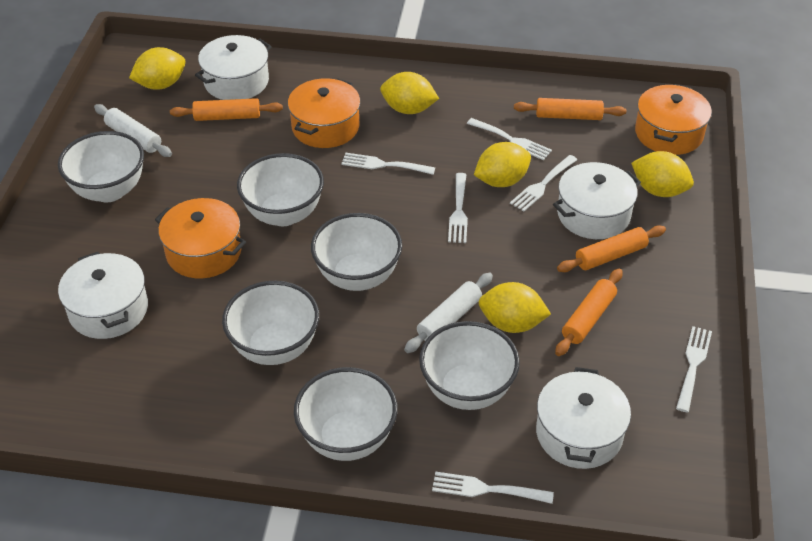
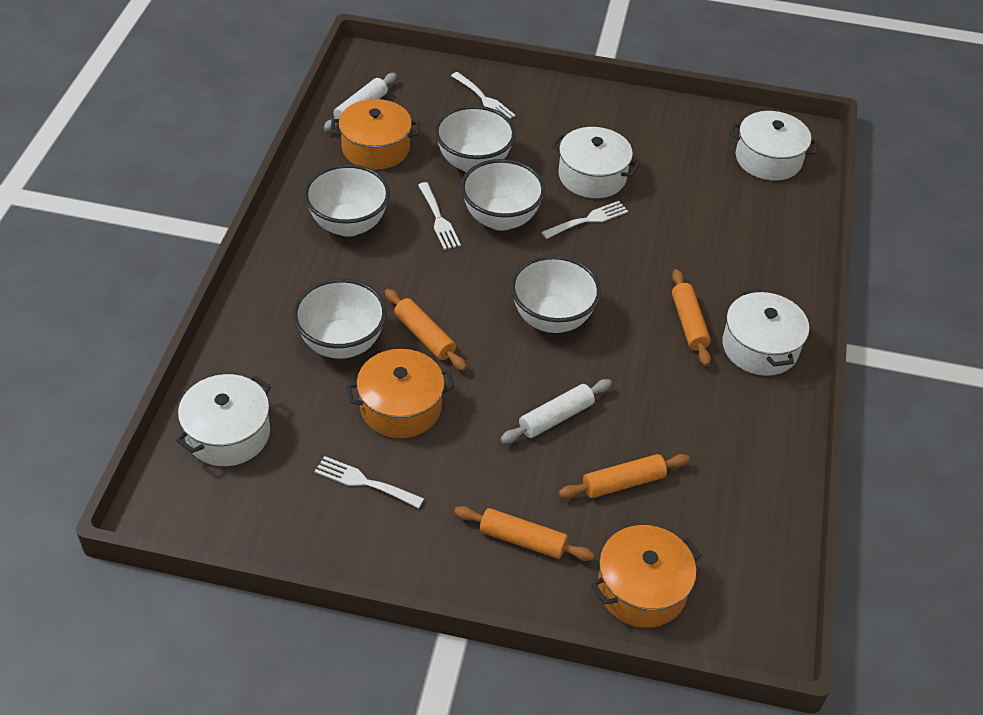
white bowl: [58,131,144,202] [222,281,319,365] [237,153,324,226] [294,367,398,461] [311,213,402,291] [419,321,520,410] = 6 -> [293,278,387,359] [304,164,390,237] [435,105,516,172] [461,159,545,231] [511,255,601,333] = 5
white fork: [341,153,435,175] [432,472,554,504] [448,173,468,243] [467,118,552,160] [510,155,577,211] [676,326,712,412] = 6 -> [315,456,424,508] [418,182,461,250] [451,72,516,119] [541,201,628,239] = 4
yellow lemon: [129,47,186,90] [380,72,439,114] [474,142,531,187] [478,282,551,333] [631,151,694,197] = 5 -> none = 0

